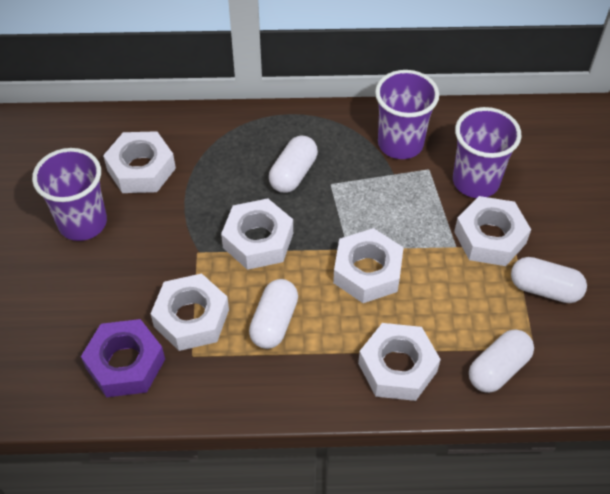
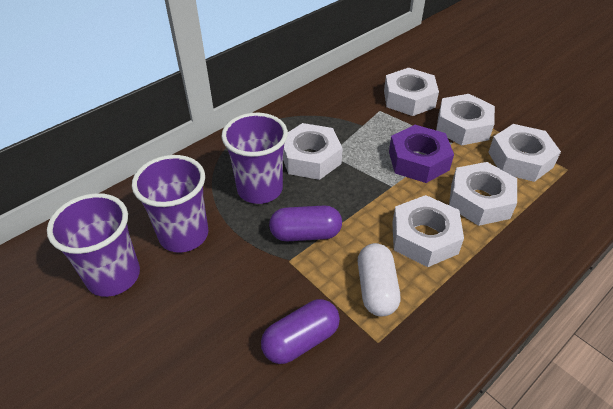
purple capsule: none = 0 -> [261,299,340,364] [269,205,342,241] = 2
white capsule: [249,279,298,349] [269,136,318,193] [469,329,534,393] [511,257,587,303] = 4 -> [358,243,400,316] = 1

